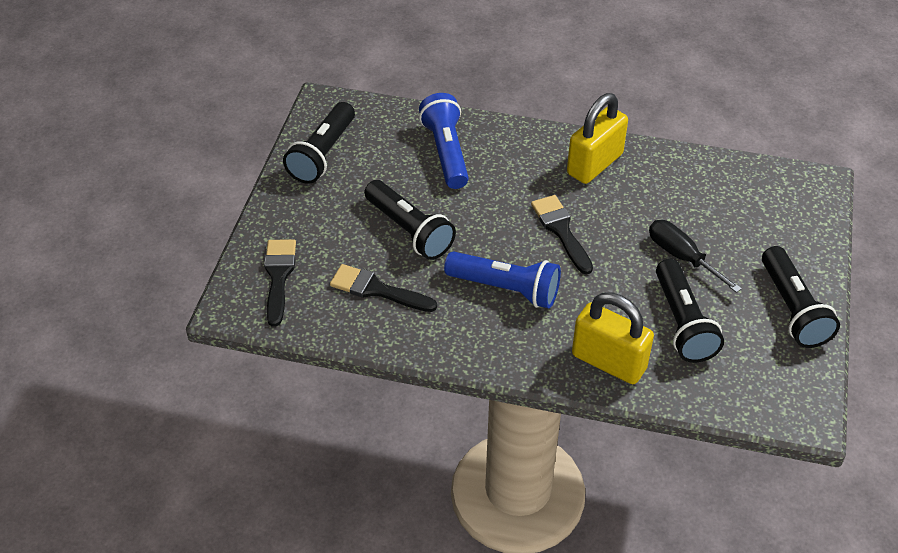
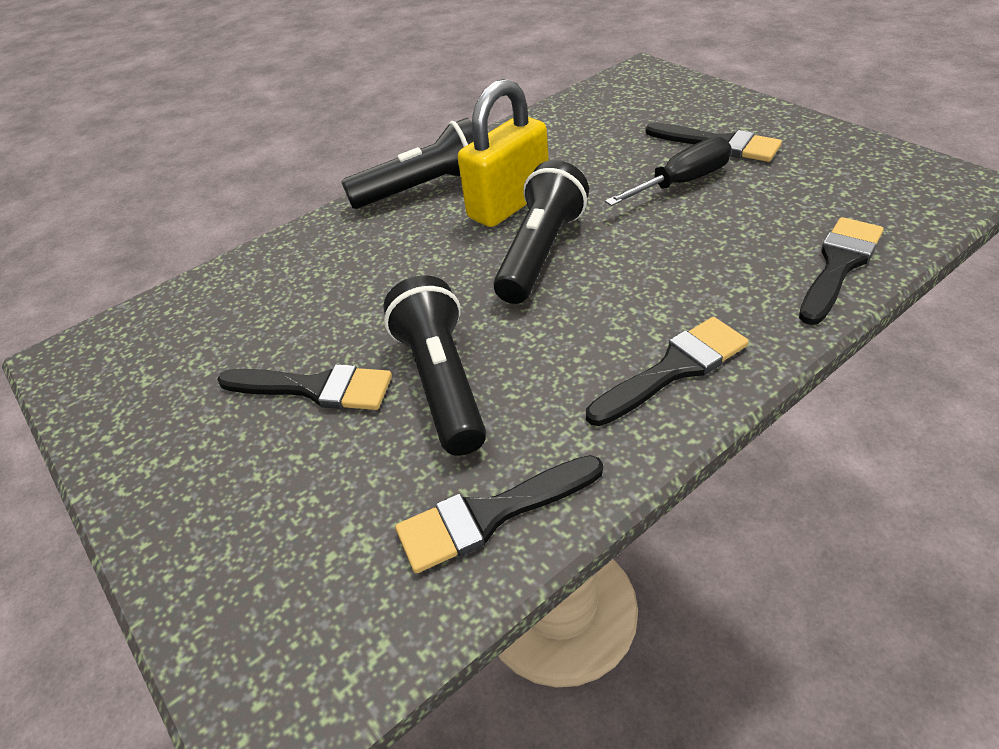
black brush: [264,239,296,327] [330,264,437,312] [531,195,593,274] = 3 -> [217,364,392,410] [395,455,603,573] [586,317,749,426] [645,122,782,162] [799,217,884,325] = 5
black flashlight: [283,102,355,184] [364,180,456,260] [656,259,724,363] [762,246,840,348] = 4 -> [341,118,474,209] [383,275,486,456] [493,160,589,304] = 3
blue flashlight: [419,93,469,189] [444,252,561,308] = 2 -> none = 0
yellow padlock: [567,93,628,184] [572,292,654,384] = 2 -> [458,79,549,227] = 1

